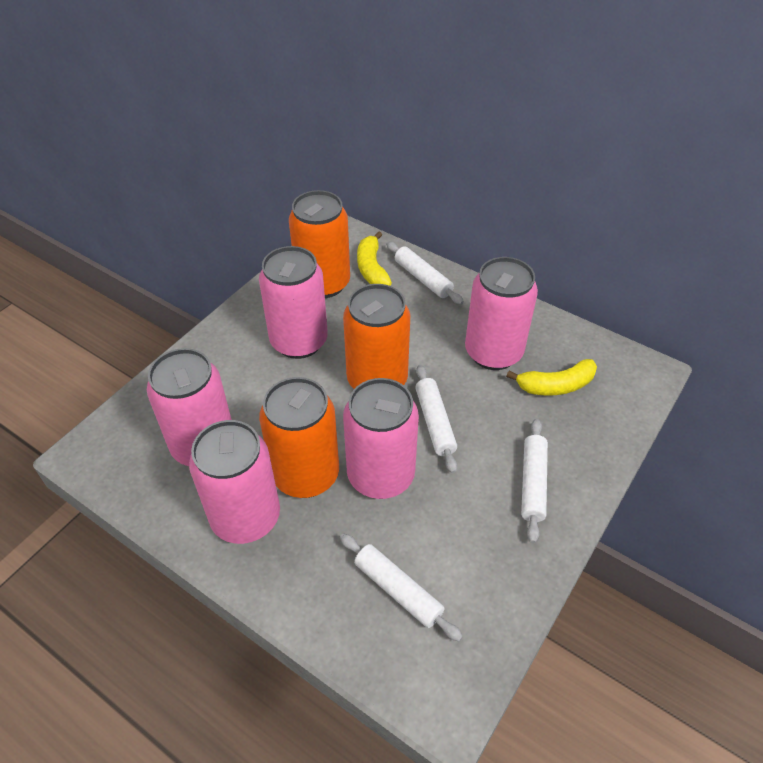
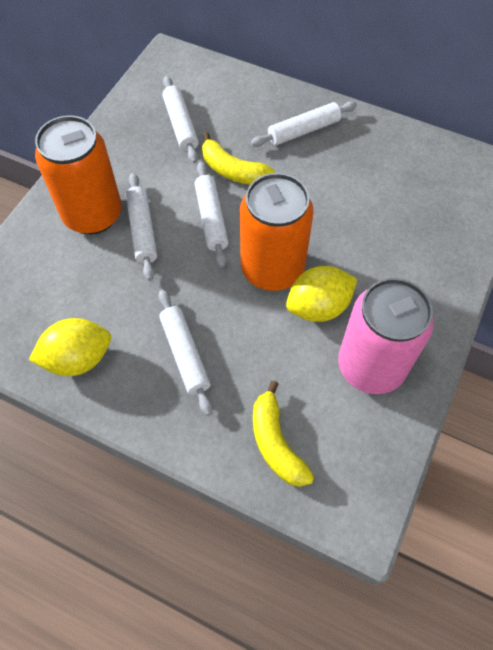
orange can: [259,377,339,498] [289,190,350,298] [343,284,410,389] = 3 -> [35,115,122,235] [240,173,314,291] = 2
pink can: [147,348,232,466] [189,420,280,544] [259,246,328,359] [343,378,419,499] [465,257,538,370] = 5 -> [338,278,434,394] = 1
white rolling pin: [340,533,463,642] [386,242,464,305] [415,365,457,473] [521,419,548,543] = 4 -> [126,173,157,281] [158,289,212,416] [162,76,199,163] [195,162,229,268] [251,101,357,147] = 5
yellow lemon: none = 0 -> [29,318,111,376] [286,266,357,322] = 2

